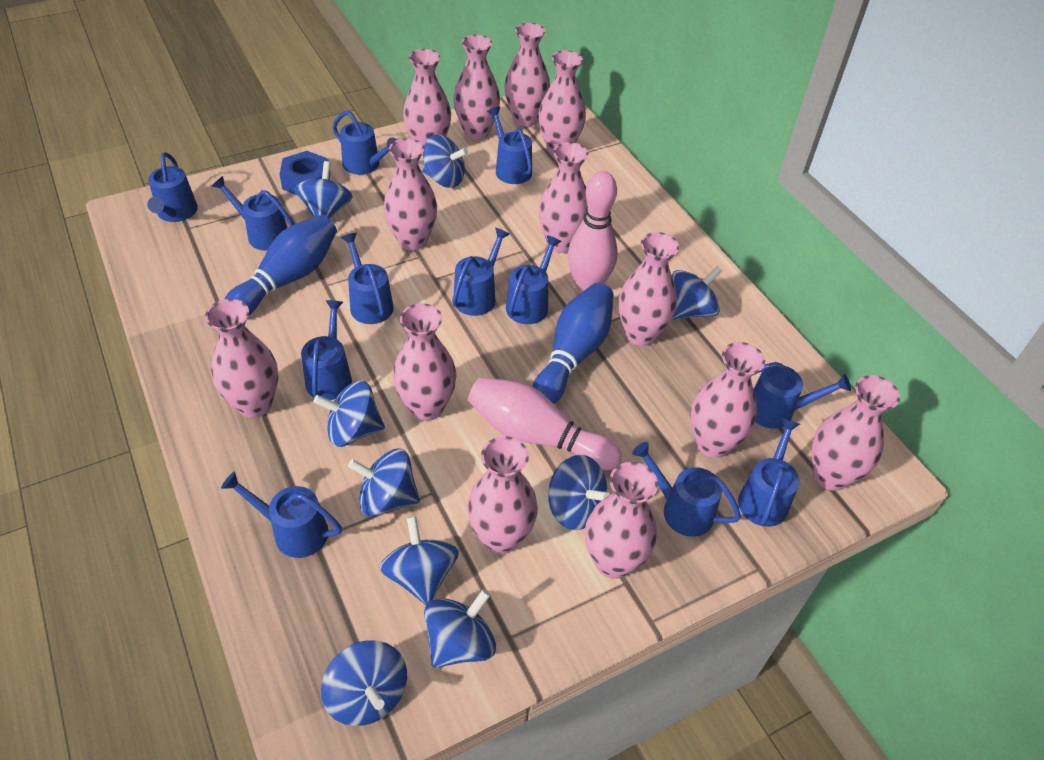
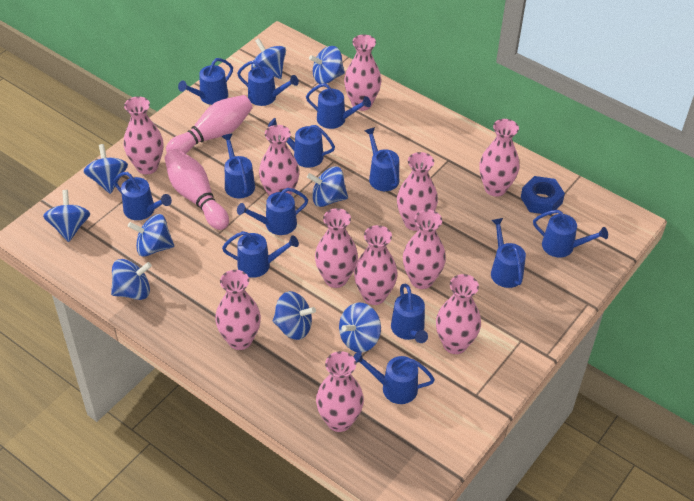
blue bowling pin: [225,215,337,315] [532,283,614,404] = 2 -> none = 0
blue watering can: [147,152,198,222] [211,176,294,251] [221,471,342,558] [301,300,352,400] [332,111,397,175] [341,233,394,324] [452,228,510,316] [487,107,532,184] [506,235,562,324] [632,442,741,537] [738,418,800,527] [753,362,851,429] = 12 -> [113,172,172,220] [178,58,233,105] [221,133,255,198] [222,231,299,278] [237,61,299,106] [237,188,308,235] [268,118,335,168] [306,83,371,129] [353,351,435,404] [365,127,399,191] [391,284,428,343] [491,218,526,288] [533,210,608,258] = 13
pink vase: [205,299,278,418] [384,138,437,250] [393,303,457,421] [403,49,451,155] [453,35,500,140] [467,436,538,554] [504,23,550,127] [539,50,586,155] [539,142,588,253] [585,462,658,579] [619,232,679,346] [691,342,765,458] [812,375,900,491] = 13 -> [124,96,163,175] [215,270,261,350] [259,125,299,196] [315,208,358,288] [316,351,364,432] [344,34,381,111] [354,225,398,305] [397,152,438,231] [403,210,446,289] [436,274,481,354] [480,119,519,197] = 11

